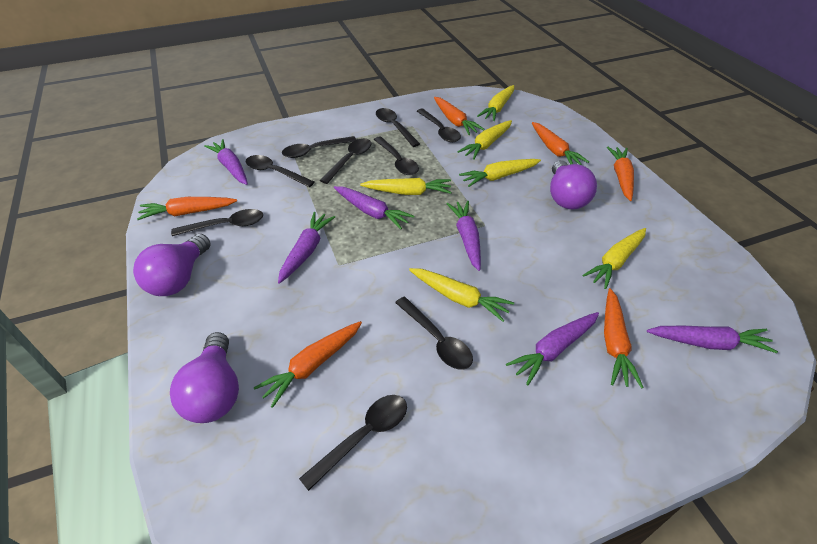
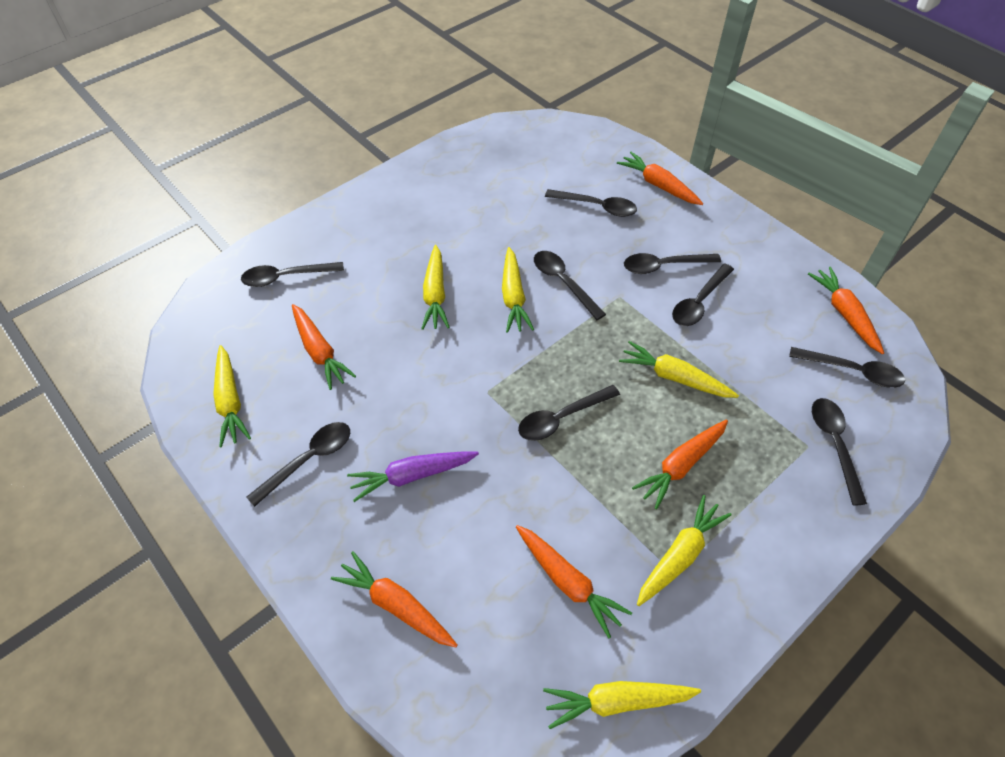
purple carrot: [204,139,248,185] [278,212,335,284] [334,186,414,229] [446,201,481,271] [506,312,599,385] [647,326,778,353] = 6 -> [347,451,479,502] = 1
purple light bulb: [133,234,211,296] [170,332,239,423] [550,160,597,210] = 3 -> none = 0

